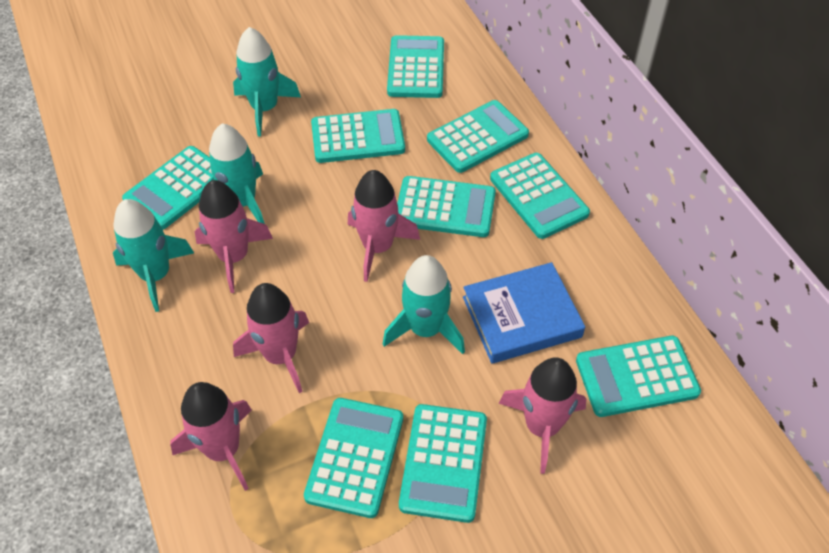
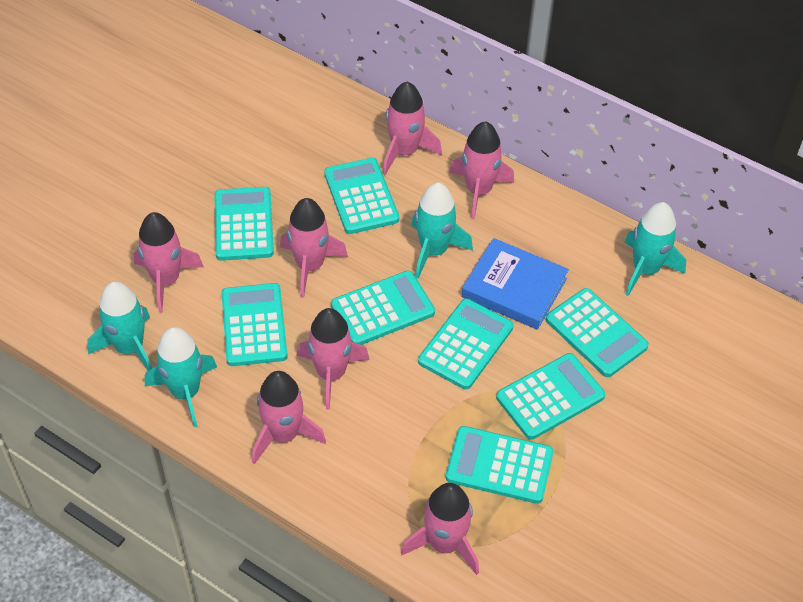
pink rocket: [170,382,252,491] [195,180,273,293] [233,283,309,393] [348,170,420,282] [499,357,586,474] = 5 -> [133,212,204,313] [252,371,326,464] [280,198,348,298] [297,308,370,410] [383,82,442,175] [401,483,479,575] [449,121,514,219] = 7
turquoise calculator: [122,146,212,230] [304,398,403,518] [311,109,405,163] [387,35,444,98] [397,176,496,237] [399,404,487,523] [427,100,529,173] [490,153,590,239] [576,336,701,417] = 9 -> [214,187,274,261] [221,283,288,366] [324,158,399,234] [331,271,435,345] [418,298,513,390] [446,426,554,504] [496,353,605,440] [546,288,649,377] = 8

